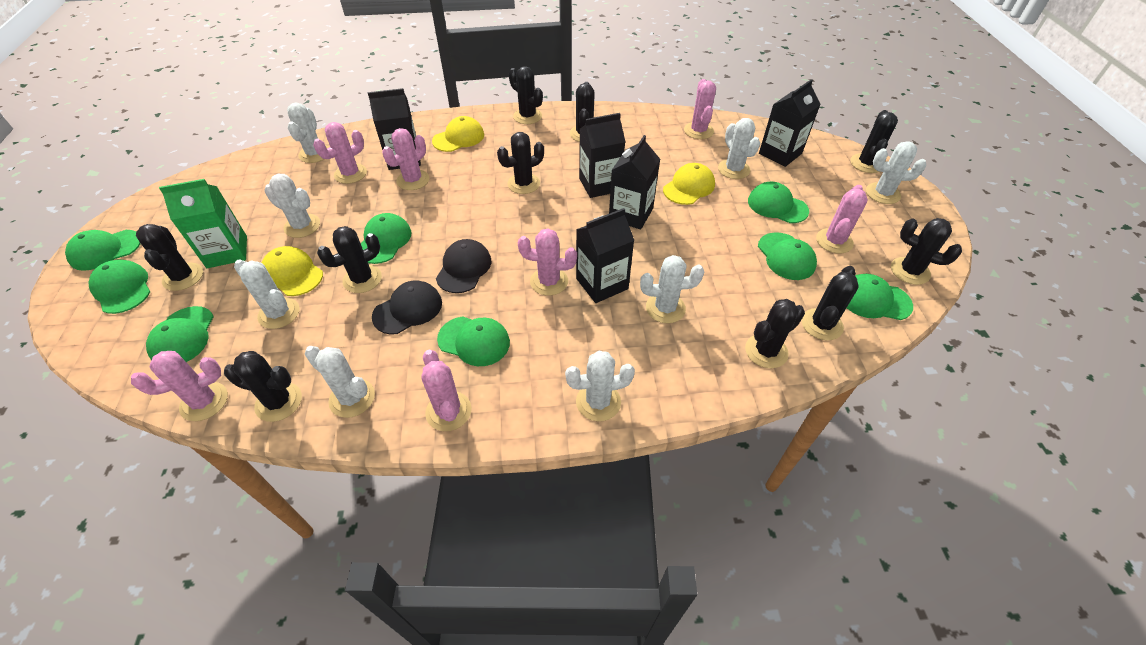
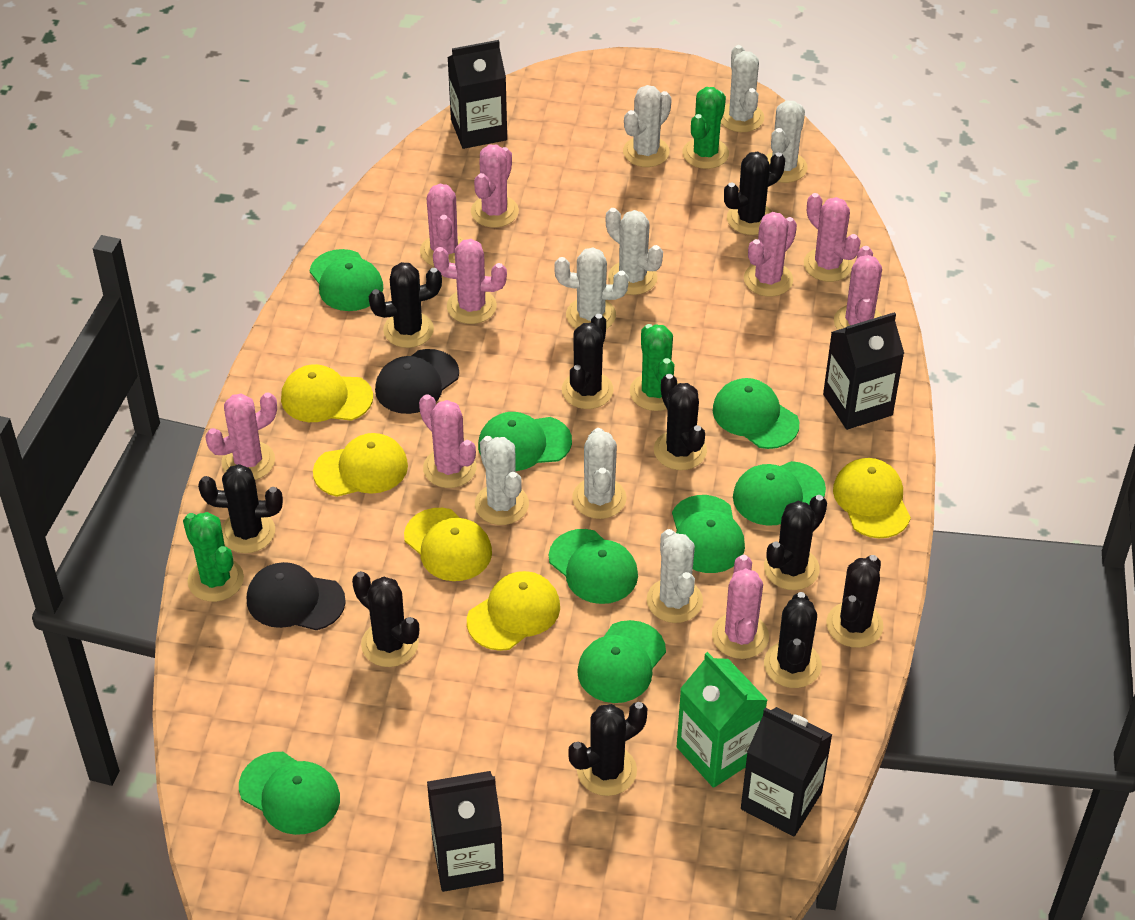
black carton: [368,88,421,170] [576,208,634,303] [579,113,625,198] [609,135,660,229] [759,79,821,167] = 5 -> [427,771,504,892] [447,40,507,149] [741,707,832,836] [823,312,904,430] = 4
green cactus: none = 0 -> [183,512,244,602] [630,324,678,411] [682,87,729,169] = 3
pink cactus: [131,351,228,421] [313,122,367,184] [382,128,429,190] [421,350,472,431] [518,228,577,296] [684,79,716,139] [816,185,868,254] = 7 -> [205,392,277,480] [419,394,477,488] [420,184,464,266] [433,239,507,324] [471,145,519,228] [712,555,769,659] [744,212,797,297] [804,193,861,282] [834,246,882,330] = 9
yellow cap: [262,246,323,296] [432,116,484,152] [663,163,715,205] = 3 -> [281,364,373,422] [313,433,408,497] [404,508,492,581] [467,571,560,651] [833,458,911,538] = 5

